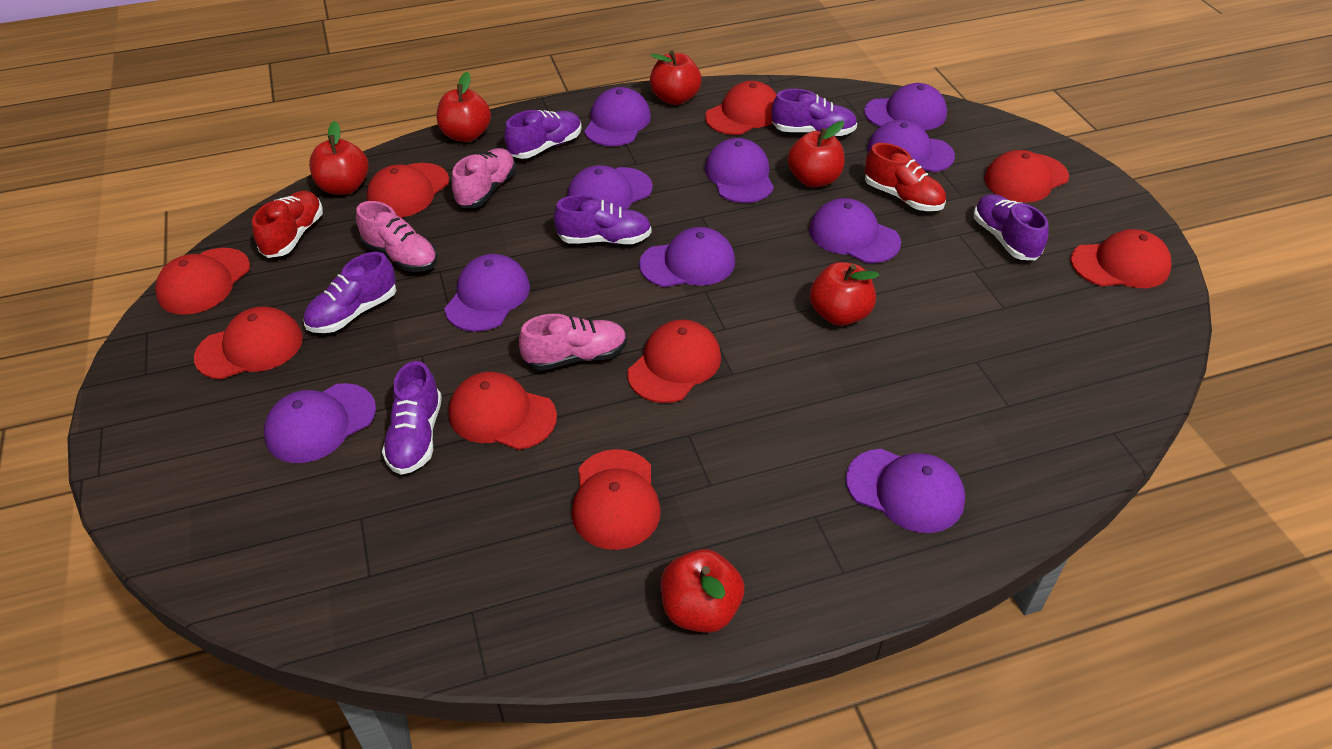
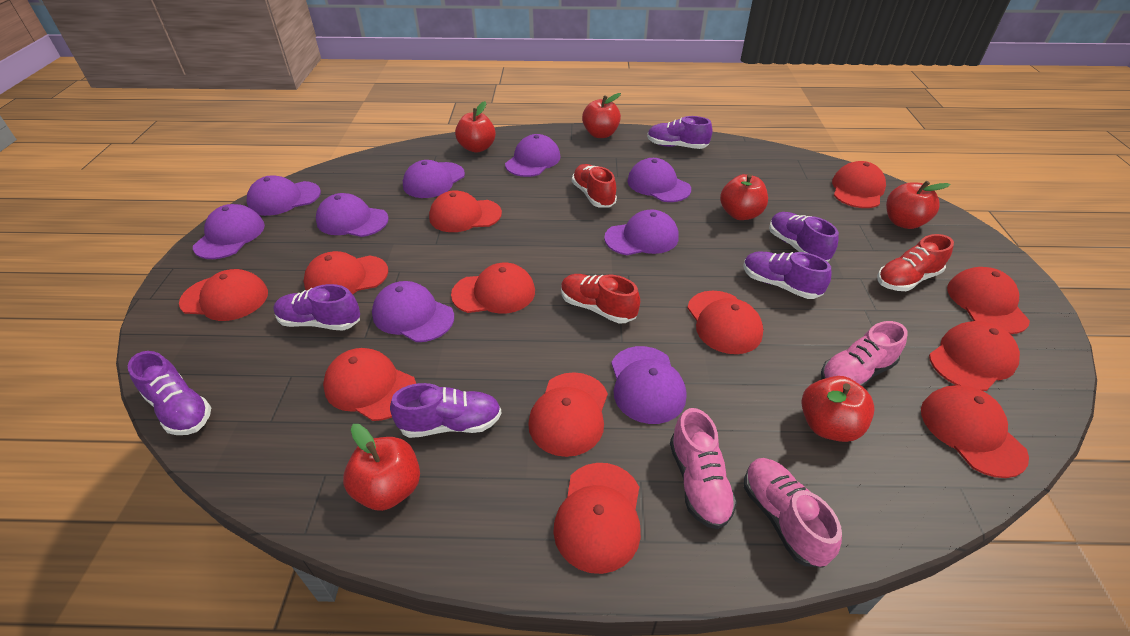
purple cap: [264,383,376,463] [444,254,530,332] [567,165,653,209] [584,87,651,146] [639,227,735,287] [705,138,774,203] [809,198,901,263] [846,449,965,533] [864,83,947,130] [867,120,955,172] = 10 -> [193,204,265,259] [246,175,321,216] [316,193,389,237] [372,281,454,342] [403,160,465,198] [505,134,561,177] [604,209,679,255] [611,346,686,424] [627,158,691,202] = 9
red cap: [155,248,250,315] [194,306,303,379] [366,163,449,217] [449,372,557,450] [572,449,661,550] [627,320,721,403] [705,81,777,135] [984,150,1069,203] [1071,229,1172,288] = 9 -> [179,269,268,321] [304,251,388,294] [323,348,416,421] [429,190,502,232] [451,263,535,314] [528,372,608,457] [553,463,641,574] [687,291,763,354] [832,161,886,208] [921,385,1029,478] [929,321,1020,391] [947,267,1030,334] = 12
red shoe: [252,191,323,258] [865,143,946,211] = 2 -> [561,274,640,323] [572,164,617,208] [877,234,954,291] = 3

